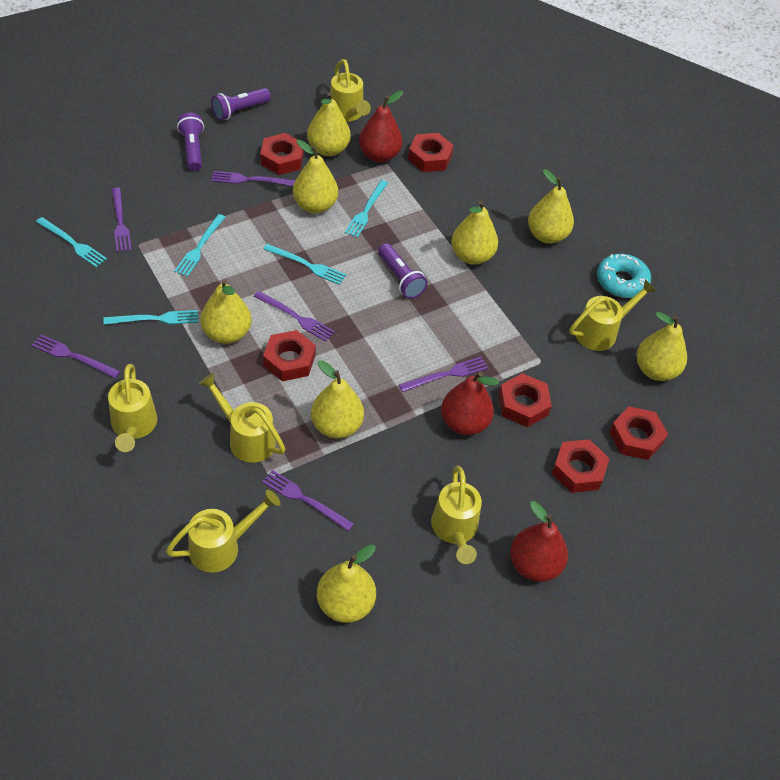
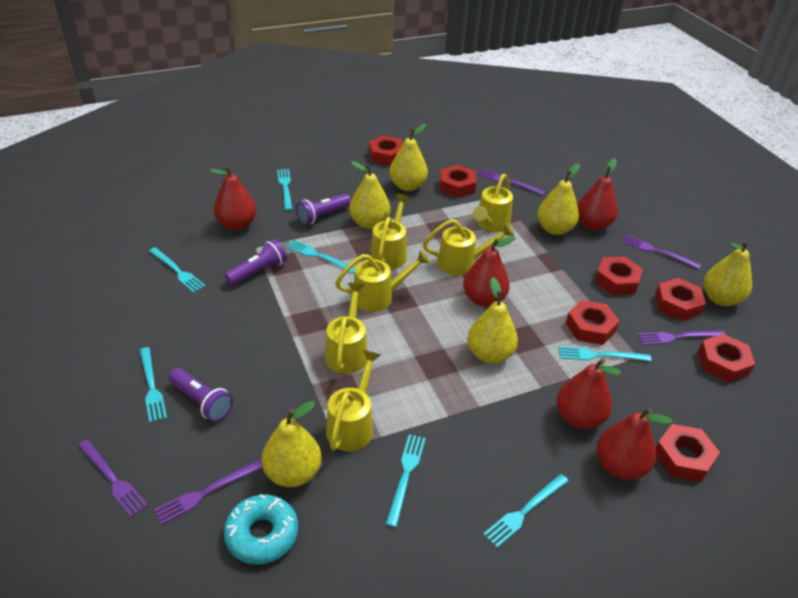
purple fork: [31,335,120,378] [112,188,132,252] [211,171,296,186] [254,291,335,341] [262,470,354,531] [399,357,488,392] = 6 -> [78,439,148,517] [154,460,263,525] [479,169,546,195] [622,235,701,269] [638,330,726,345] = 5
red nut: [260,133,304,175] [263,330,316,381] [408,133,454,172] [499,373,552,427] [552,439,610,493] [609,406,668,460] = 6 -> [369,135,403,166] [440,165,476,198] [566,300,620,345] [595,256,643,295] [655,278,706,321] [656,424,720,482] [698,334,755,383] = 7
red pear: [359,91,403,162] [441,372,499,435] [510,501,568,582] = 3 -> [209,166,257,230] [463,236,516,307] [556,359,621,429] [577,158,618,231] [597,408,672,480] = 5
turquoise fork: [36,217,107,267] [103,310,198,325] [174,214,225,277] [263,244,346,285] [345,180,388,238] = 5 -> [140,347,167,422] [149,247,206,293] [277,169,292,211] [286,240,355,274] [386,434,426,527] [483,474,568,548] [558,346,651,361] = 7
yellow pear: [200,279,252,344] [293,140,338,213] [307,92,351,156] [311,361,364,439] [317,545,376,623] [451,201,498,265] [528,169,574,244] [636,312,687,381] = 8 -> [262,401,322,487] [349,161,390,229] [389,124,428,191] [467,277,518,363] [537,163,580,235] [704,240,752,306] = 6

